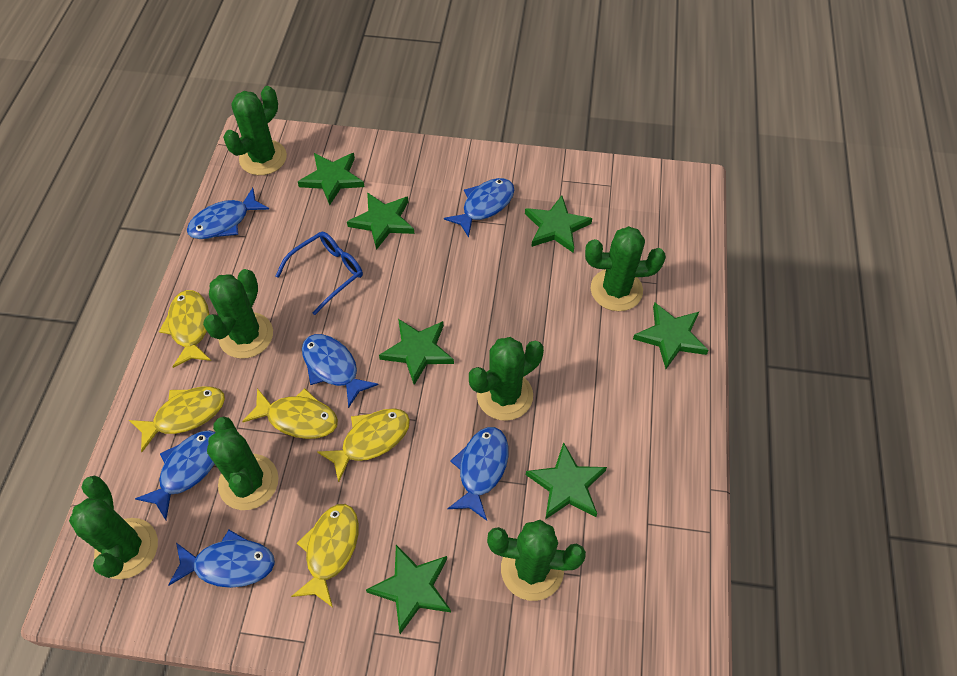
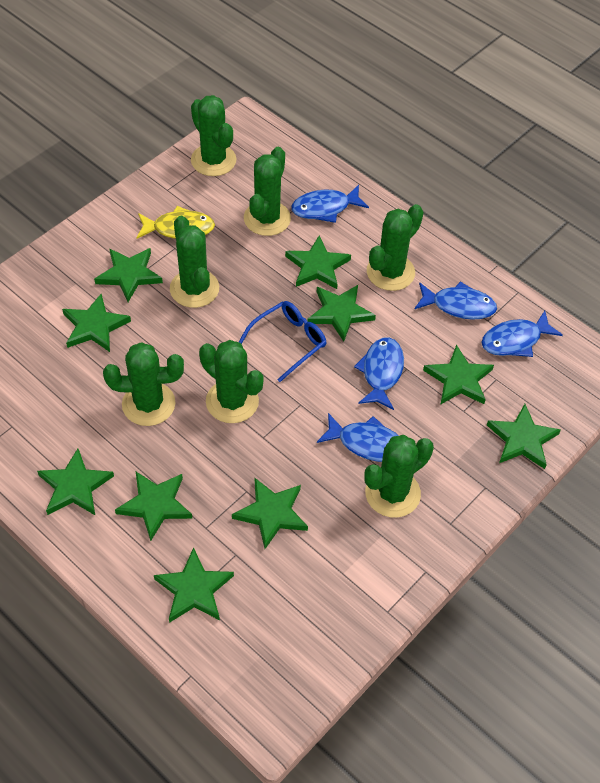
blue fish: [135,430,216,520] [168,530,275,588] [187,188,269,239] [302,334,379,408] [444,178,514,237] [447,427,509,521] = 6 -> [291,185,369,223] [317,413,399,462] [354,337,404,410] [415,281,497,320] [481,311,563,357] = 5
green star: [298,153,364,205] [347,192,415,250] [366,545,451,634] [379,319,454,385] [525,195,592,253] [526,442,607,520] [633,303,709,369] = 7 -> [37,449,114,515] [62,294,131,352] [94,248,163,302] [115,472,193,541] [154,547,234,623] [232,478,308,549] [285,235,351,289] [308,285,376,341] [423,345,494,405] [487,404,561,469] = 10
yellow fish: [129,386,225,452] [159,290,211,368] [242,388,338,439] [291,504,359,607] [317,408,410,482] = 5 -> [136,206,215,239] = 1

